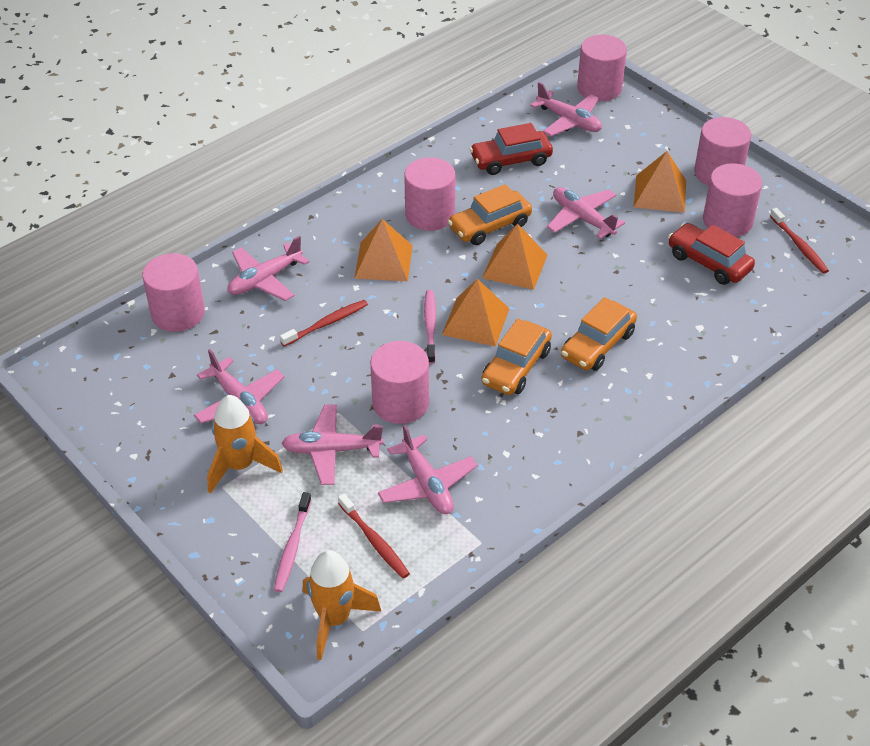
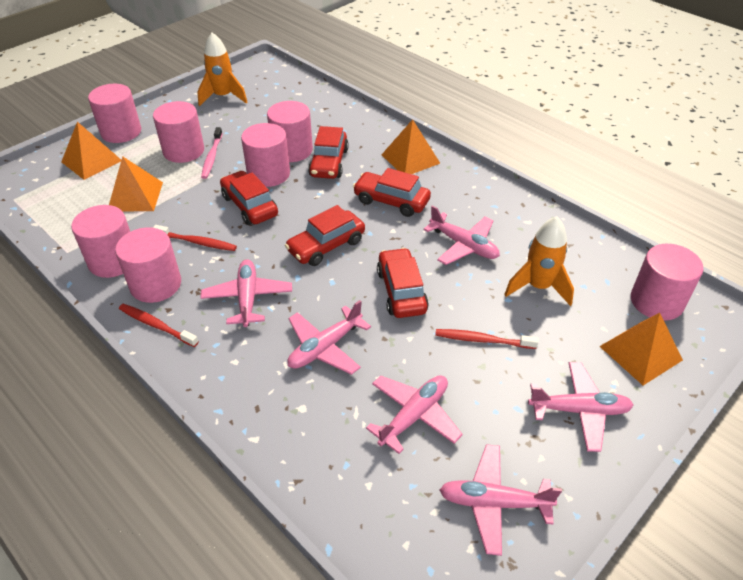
orange car: [448,184,532,245] [482,319,552,395] [561,297,637,371] = 3 -> none = 0
pink cylinder: [142,253,205,332] [370,341,429,424] [404,157,455,231] [577,35,627,101] [694,117,751,186] [703,163,762,237] = 6 -> [71,205,130,278] [88,84,141,143] [115,227,181,303] [153,101,204,163] [241,123,290,187] [267,101,313,162] [631,244,703,321] = 7
pink toothbrush: [274,492,312,592] [424,290,436,364] = 2 -> [201,127,223,179] = 1
red car: [469,123,553,175] [668,223,755,285] = 2 -> [220,171,278,225] [285,205,365,266] [308,126,349,179] [353,168,431,217] [377,248,429,318] = 5

